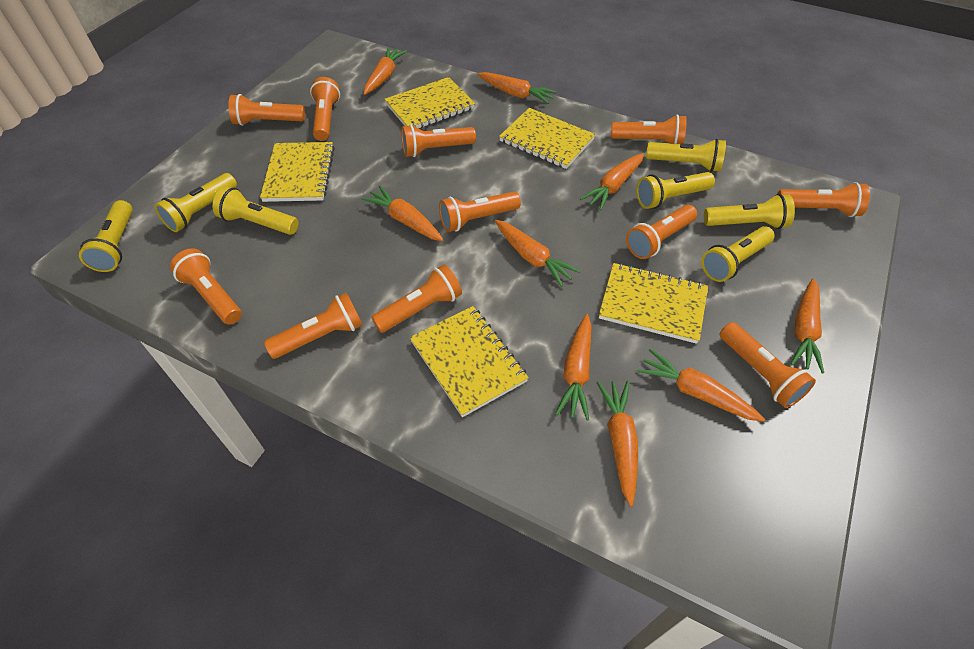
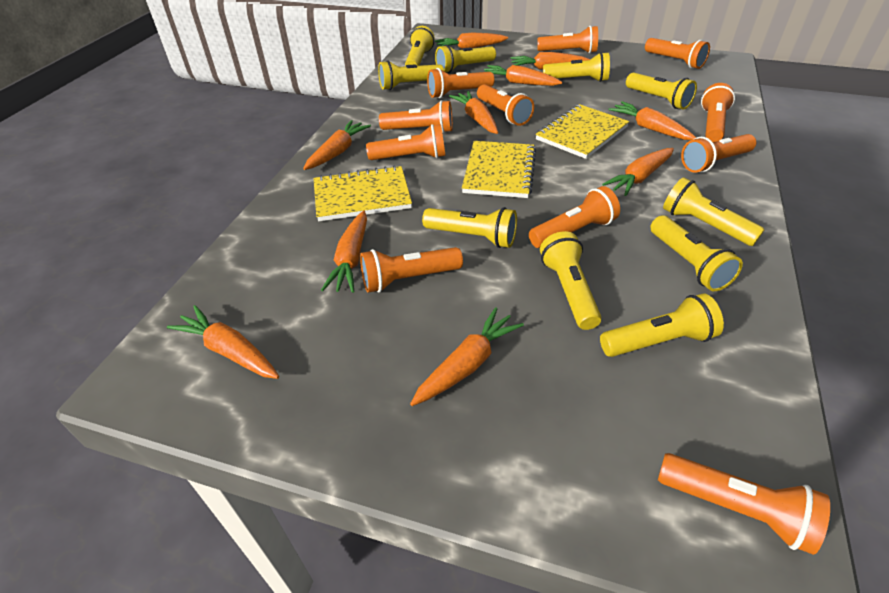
orange carrot: [361,185,443,241] [364,47,407,95] [477,72,557,104] [495,220,581,287] [556,314,592,420] [580,153,644,210] [597,381,638,506] [638,349,765,422] [791,279,824,373] = 9 -> [167,305,279,379] [303,120,371,170] [321,211,367,293] [410,307,524,406] [435,32,508,49] [449,91,498,134] [484,65,562,86] [510,52,590,70] [602,148,674,196] [609,101,696,140] = 10
yellow flashlight: [79,200,133,272] [155,173,237,232] [212,186,298,235] [636,172,715,209] [646,139,726,172] [701,226,775,282] [704,194,795,229] = 7 -> [378,60,444,90] [405,26,435,66] [422,207,517,248] [435,45,496,73] [540,231,602,330] [543,52,610,82] [600,294,724,357] [626,72,697,110] [650,216,743,291] [663,177,765,246] = 10
yellow notebook: [260,142,334,202] [384,77,475,128] [410,306,529,417] [499,108,595,169] [599,263,708,344] = 5 -> [314,165,412,221] [462,141,536,198] [536,104,629,159] = 3

